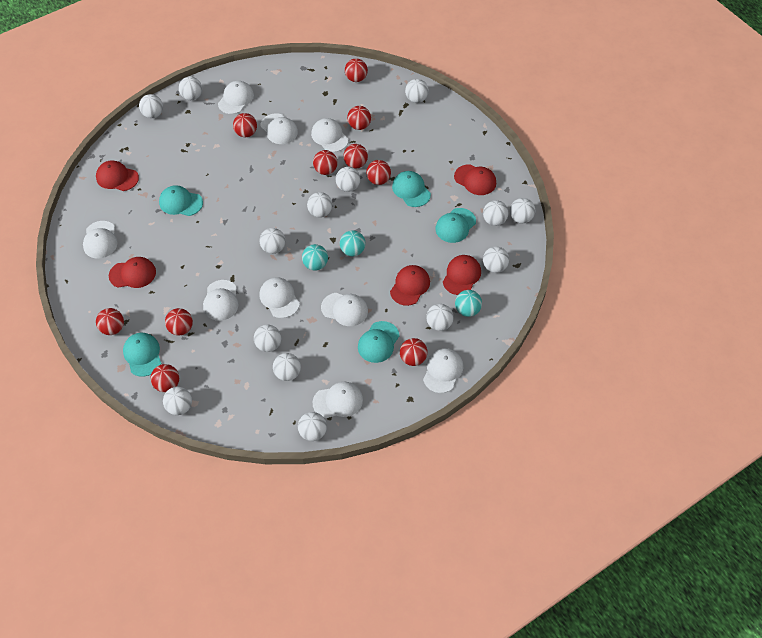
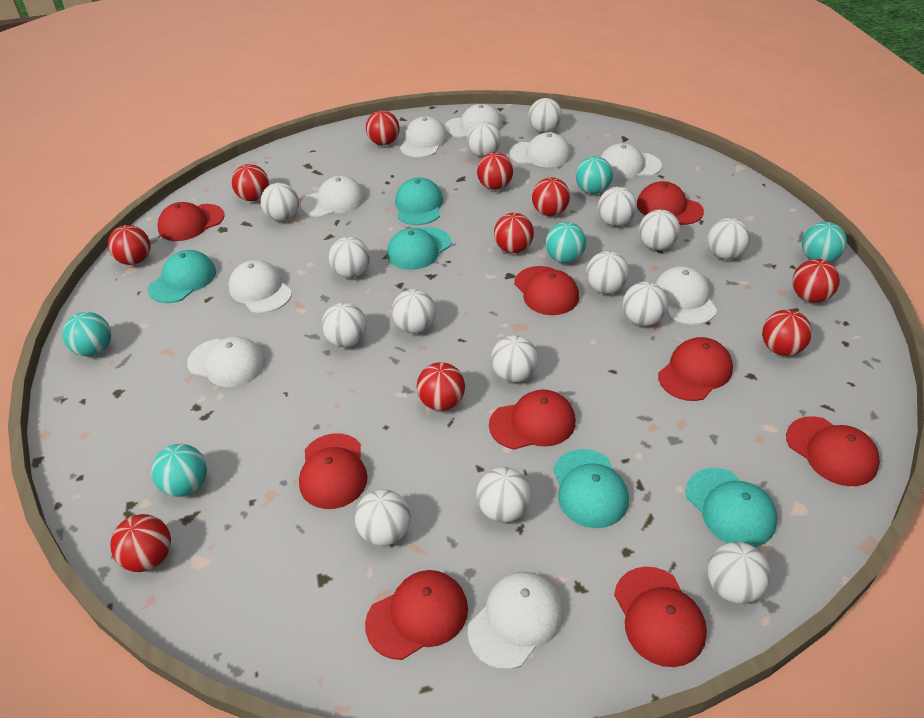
red cap: [96,161,139,191] [109,257,156,288] [390,265,430,306] [443,255,481,295] [454,164,496,195] = 5 -> [157,202,224,241] [299,433,368,509] [365,570,468,660] [489,389,576,449] [514,266,579,315] [614,567,707,667] [637,181,704,225] [658,337,733,401] [786,416,880,486] = 9
turquoise ball: [302,244,328,271] [340,230,366,256] [455,290,482,317] = 3 -> [62,312,111,356] [151,444,207,497] [545,222,586,263] [576,156,613,194] [802,222,847,263] = 5
white ball: [139,94,163,118] [163,387,192,415] [179,77,202,100] [254,325,281,352] [260,228,286,254] [273,353,301,381] [298,412,327,441] [307,192,332,218] [336,167,360,192] [405,79,429,103] [426,304,454,331] [483,200,509,226] [483,247,509,273] [510,198,535,223] = 14 -> [261,183,299,221] [322,303,367,347] [329,237,370,278] [355,489,411,546] [392,289,436,333] [467,121,501,157] [476,467,531,523] [491,335,538,382] [529,98,562,133] [586,251,629,294] [598,187,637,226] [623,282,668,326] [639,210,680,250] [707,218,750,259] [707,542,771,604] = 15

